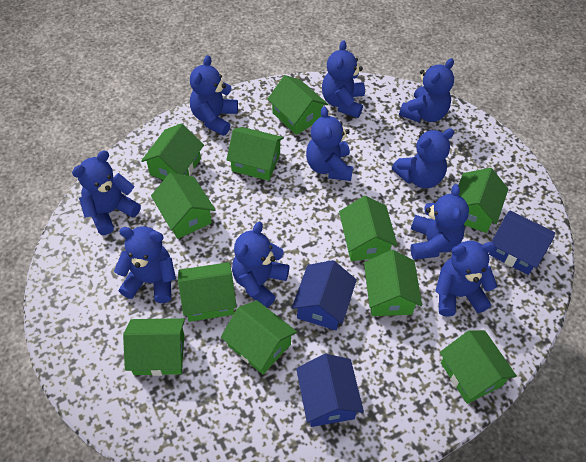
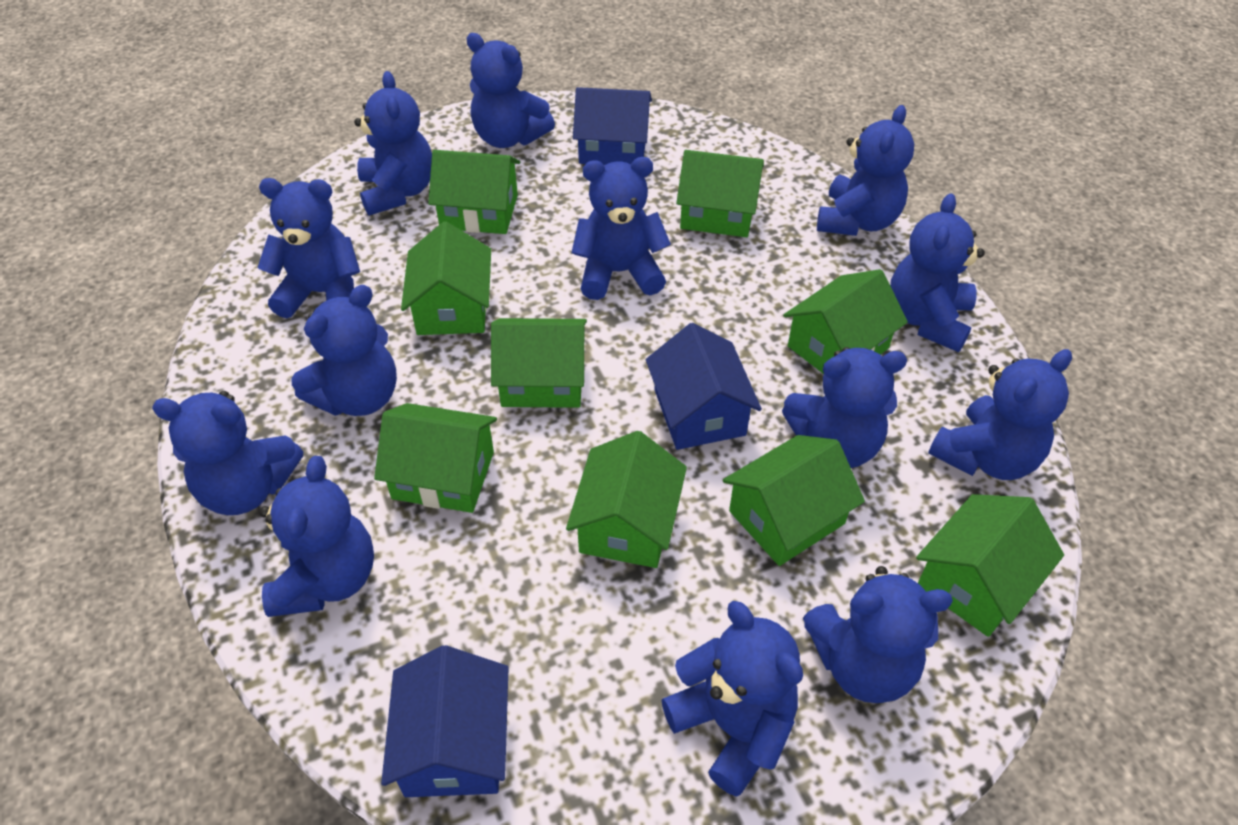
blue teddy bear: [72,151,141,235] [114,226,176,303] [190,55,238,136] [232,222,290,308] [306,106,353,181] [322,40,365,118] [392,128,455,188] [399,58,454,122] [411,184,469,260] [435,241,497,317] = 10 -> [152,391,303,515] [257,178,360,318] [259,456,374,617] [291,285,397,416] [354,71,432,215] [466,33,555,148] [571,157,671,300] [662,601,803,797] [782,347,907,468] [803,566,953,703] [817,105,914,236] [890,193,985,352] [928,349,1072,480] = 13
green house: [123,318,185,376] [141,123,204,180] [151,173,215,239] [178,262,237,322] [221,300,297,374] [226,127,284,181] [268,75,328,135] [339,196,398,261] [364,250,422,316] [440,330,517,404] [458,168,508,233] = 11 -> [374,403,497,513] [401,221,491,335] [428,150,520,234] [491,318,587,408] [566,431,687,568] [676,150,764,237] [723,435,865,566] [783,269,908,374] [916,494,1064,637] = 9

